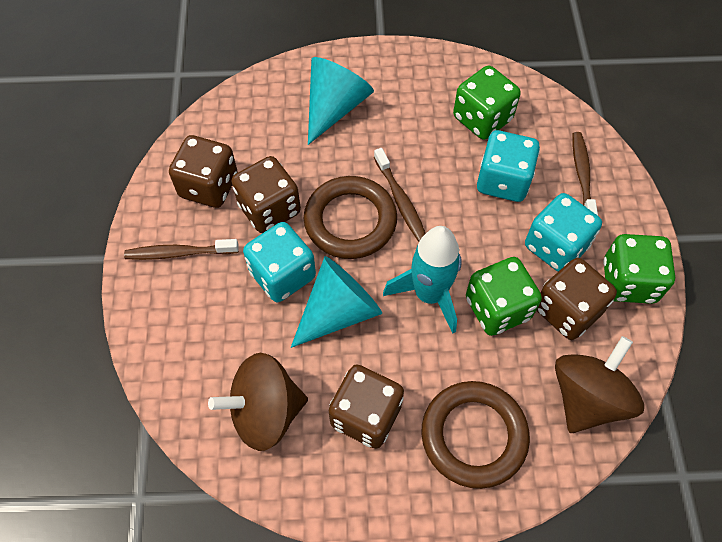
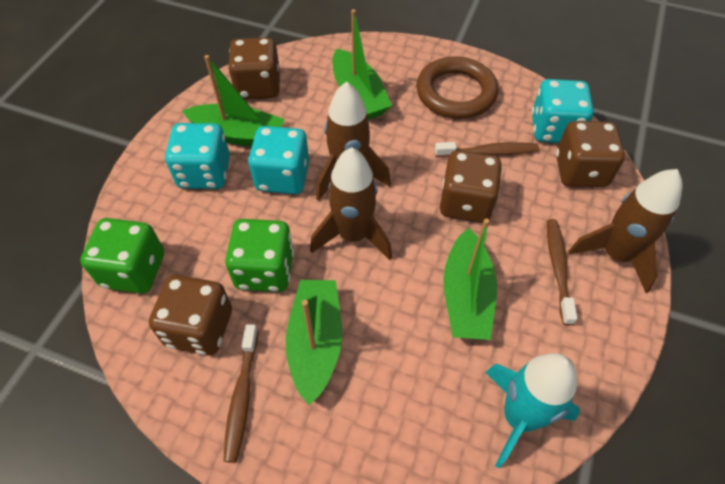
brown ring: [304,176,397,259] [421,381,530,489] = 2 -> [416,56,498,119] = 1
brown rocket: none = 0 -> [310,147,392,260] [316,81,391,201] [568,169,683,293] = 3
brown spinning top: [208,353,308,451] [555,336,644,433] = 2 -> none = 0
green boat: none = 0 -> [182,55,285,146] [286,280,342,405] [333,9,392,120] [443,218,497,340] = 4
green dice: [453,66,521,140] [466,257,542,336] [603,234,675,304] = 3 -> [80,218,164,294] [225,219,294,292] = 2
turquoise cone: [291,256,382,348] [308,57,374,145] = 2 -> none = 0

